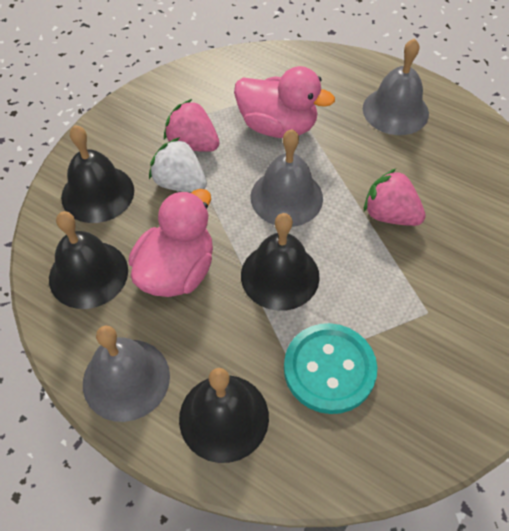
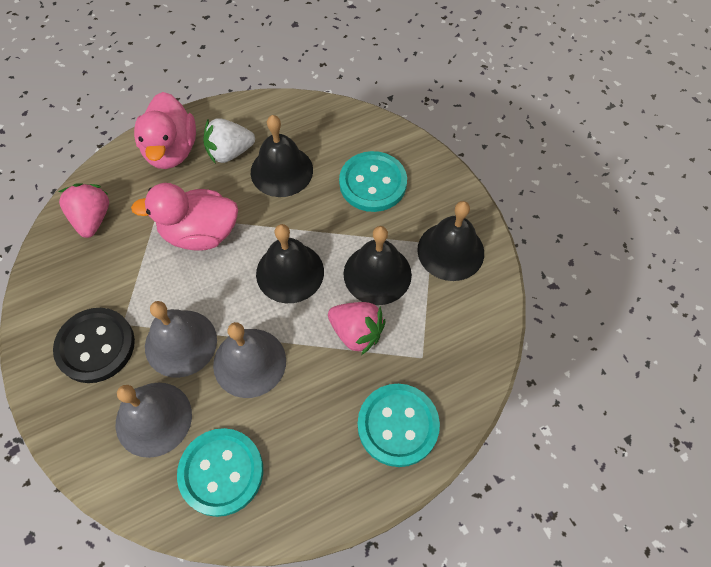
black button: none = 0 -> [53,308,135,383] = 1
turquoise button: [284,323,377,414] = 1 -> [177,428,263,517] [339,151,407,212] [358,384,440,467] = 3

